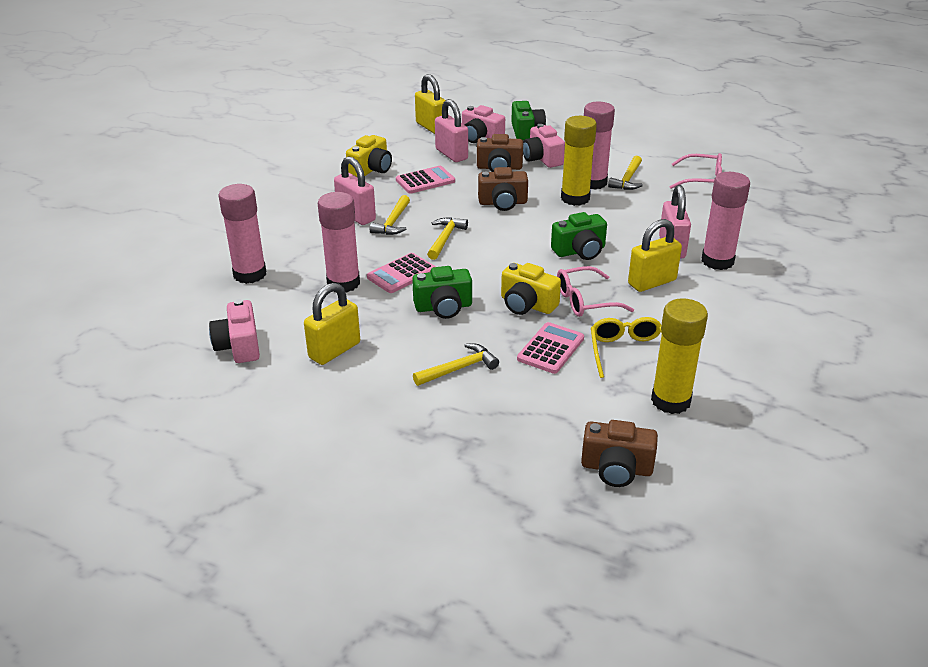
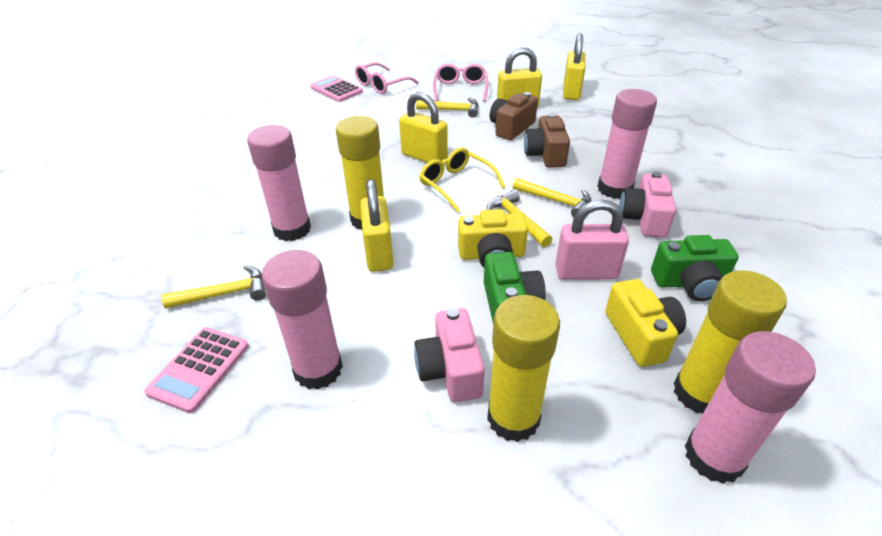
brown camera: [477,134,523,172] [478,167,528,211] [581,420,658,487] = 3 -> [490,92,538,140] [524,113,570,168] = 2
green camera: [412,266,472,319] [511,101,546,140] [551,212,607,260] = 3 -> [484,252,546,323] [651,235,739,301] = 2
pink calculator: [367,253,436,293] [396,166,455,194] [517,322,584,374] = 3 -> [144,327,249,413] [310,76,363,102] = 2
pink camera: [209,299,260,363] [462,105,505,143] [523,124,565,168] = 3 -> [414,308,485,402] [619,171,676,237] = 2
pink padlock: [334,156,376,225] [435,99,468,162] [659,185,691,259] = 3 -> [555,200,629,280] = 1
yellow glue stick: [561,116,597,206] [651,298,708,414] = 2 -> [336,116,384,230] [487,295,560,442] [674,270,787,413] = 3
yellow padlock: [304,283,360,365] [415,74,445,134] [628,219,682,292] = 3 -> [360,179,394,272] [399,92,448,163] [497,47,542,108] [563,33,585,100] = 4

